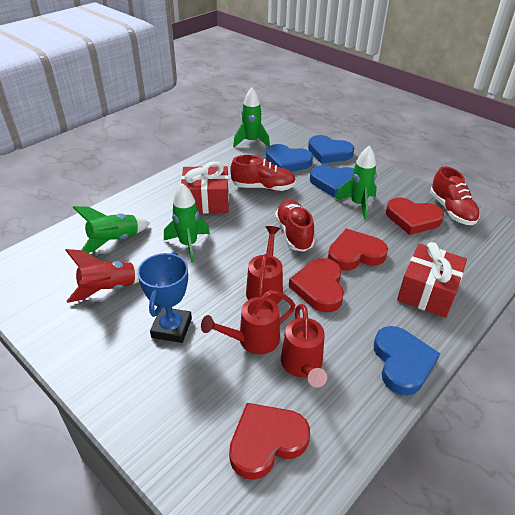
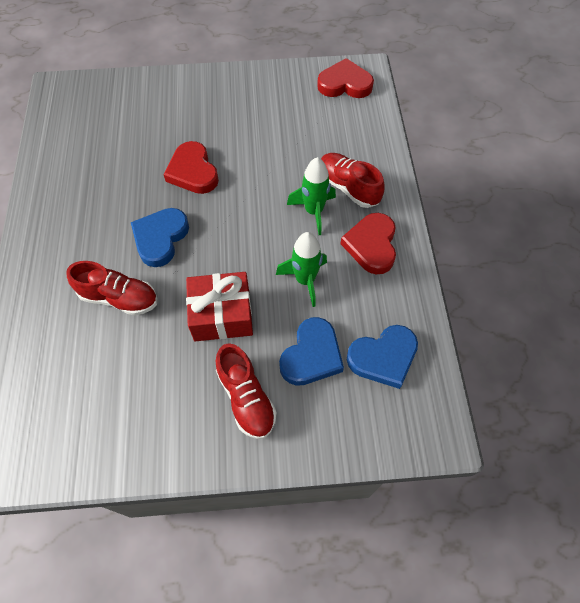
blue heart: [266,144,313,172] [308,135,354,164] [310,165,354,197] [374,326,441,396] = 4 -> [131,208,189,267] [279,317,344,386] [347,325,418,389] = 3
blue trophy: [137,252,192,343] = 1 -> none = 0
green rocket: [73,206,150,253] [164,183,210,263] [233,87,270,147] [335,146,377,220] = 4 -> [276,232,327,307] [287,157,336,235] = 2
red gift: [181,162,229,214] [397,242,467,318] = 2 -> [186,272,253,341] = 1
red heart: [229,403,310,480] [289,258,344,312] [328,229,388,270] [386,197,444,235] = 4 -> [164,141,219,194] [317,58,374,98] [340,213,396,274] = 3
red rocket: [65,249,139,303] = 1 -> none = 0
red watering can: [201,290,295,354] [246,226,283,304] [281,304,327,388] = 3 -> none = 0

